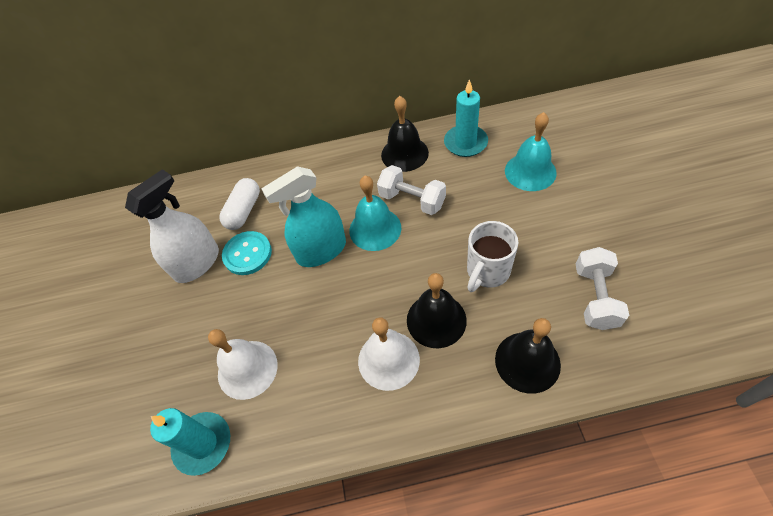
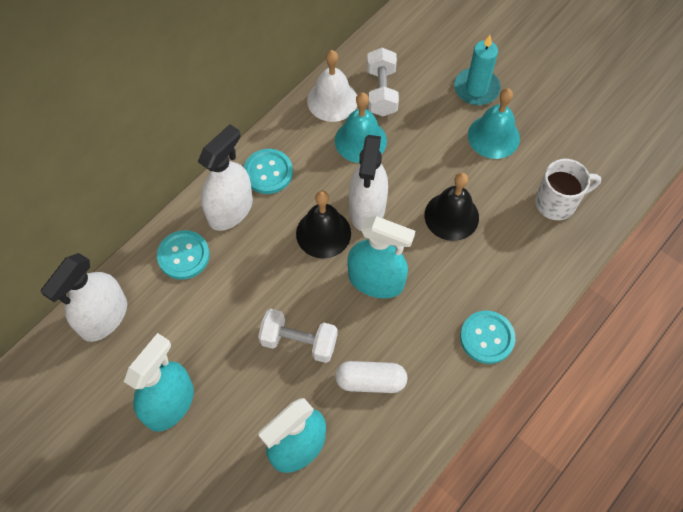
black bell: [381,96,429,172] [407,273,467,348] [495,318,561,394] = 3 -> [296,191,351,259] [425,172,479,241] = 2
turquoise button: [222,231,272,275] = 1 -> [157,230,210,280] [244,149,293,194] [460,311,515,364] = 3
turquoise candle: [150,408,230,476] [444,79,488,157] = 2 -> [454,35,501,105] = 1
turquoise spray bottle: [261,166,346,267] = 1 -> [124,333,194,432] [259,398,326,473] [347,216,415,298] = 3
white bell: [208,329,278,400] [358,317,420,391] = 2 -> [307,50,357,122] = 1
white spray bottle: [125,169,219,283] = 1 -> [40,253,127,342] [198,124,253,231] [349,135,388,231] = 3

